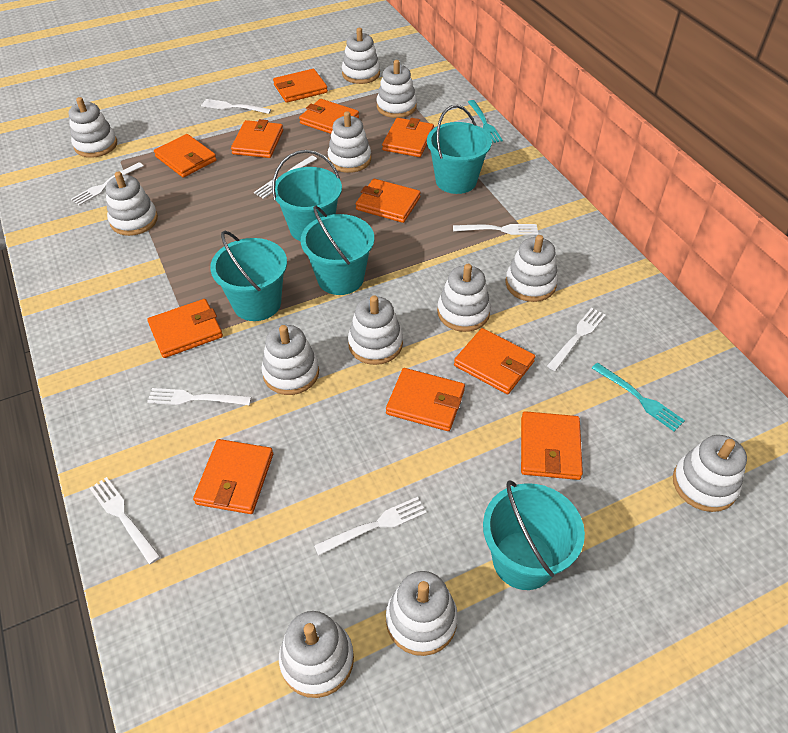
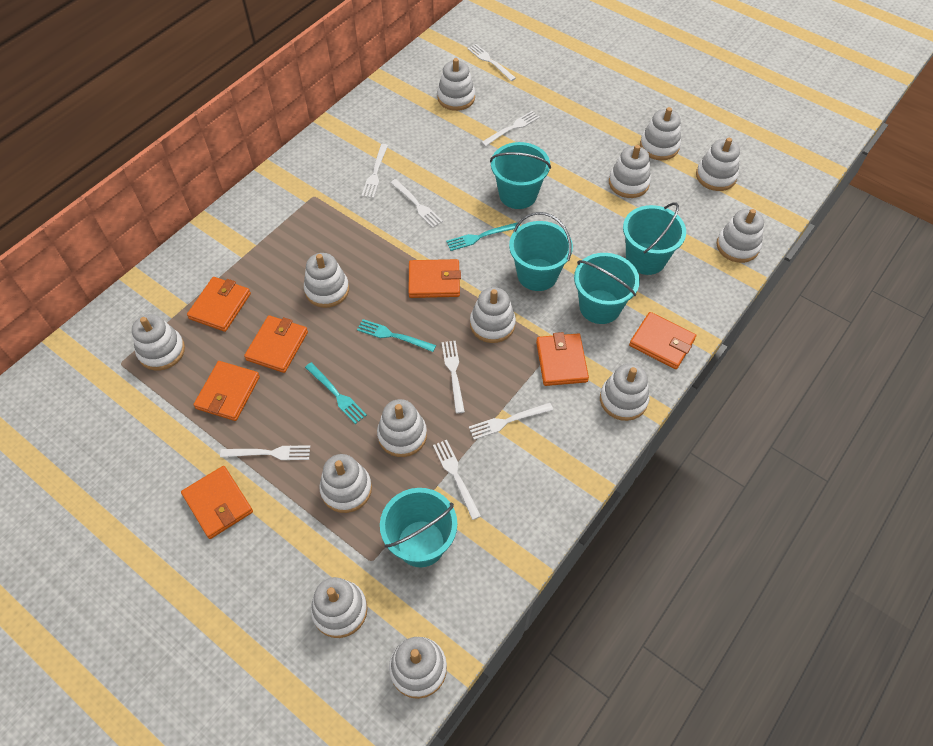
orange wallet: [147,299,223,358] [154,134,217,178] [193,439,273,514] [231,119,283,158] [273,69,328,103] [299,99,359,134] [356,179,421,223] [382,118,434,157] [386,368,465,431] [454,328,535,394] [521,411,583,480] = 11 -> [181,466,253,539] [187,277,251,332] [194,361,260,421] [244,315,308,373] [408,259,461,298] [536,332,589,386] [629,312,696,369] = 7
turquoise fork: [468,100,503,143] [592,363,685,431] = 2 -> [305,362,367,424] [357,319,436,352] [446,222,520,251] = 3
white stacking toy: [69,97,117,158] [105,172,158,236] [261,325,319,395] [279,611,354,698] [328,111,371,173] [342,28,380,84] [348,296,403,365] [376,60,417,118] [386,571,458,656] [437,264,491,332] [506,235,558,302] [673,435,747,512] = 12 -> [132,314,185,371] [304,253,349,308] [311,577,368,638] [319,454,372,513] [377,399,427,457] [389,637,447,699] [437,58,475,111] [470,287,516,343] [600,363,649,421] [609,145,651,198] [640,107,681,160] [696,138,740,191] [716,209,764,263] = 13

